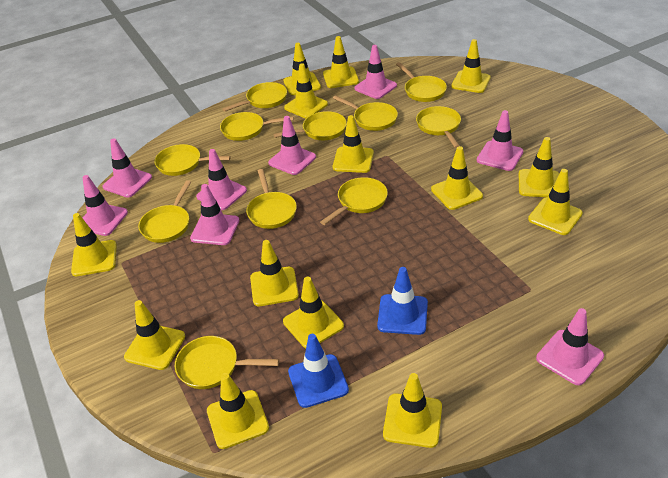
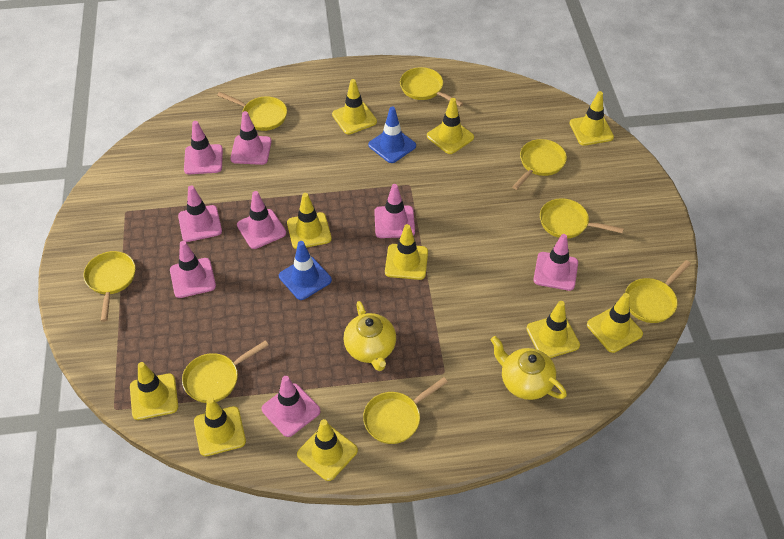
yellow pan: [138,180,191,243] [154,144,231,176] [175,336,279,389] [220,112,294,141] [223,82,287,112] [246,169,297,229] [273,111,347,140] [320,177,388,225] [333,95,398,131] [396,62,447,102] [416,106,461,148] = 11 -> [84,251,136,322] [182,340,268,403] [217,92,287,131] [363,377,448,444] [400,67,463,107] [512,139,567,190] [540,198,624,238] [625,260,691,323] = 8
yellow teapot: none = 0 -> [343,301,396,371] [491,336,567,400] = 2
yellow traffic cone: [71,213,117,276] [124,300,185,370] [207,373,269,449] [250,240,299,306] [283,43,321,95] [283,277,344,348] [284,63,328,118] [323,36,359,88] [333,115,374,173] [383,373,442,448] [431,146,483,210] [451,39,491,93] [519,137,559,197] [528,169,583,235] = 14 -> [130,362,178,420] [194,397,246,456] [287,193,332,249] [297,419,358,481] [332,79,377,134] [385,224,428,280] [427,98,474,154] [526,301,580,358] [569,91,614,146] [587,293,643,353] = 10

